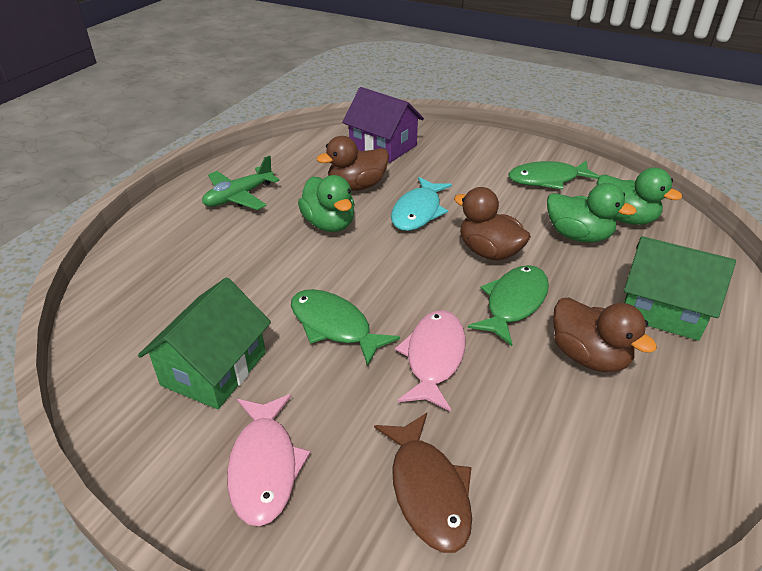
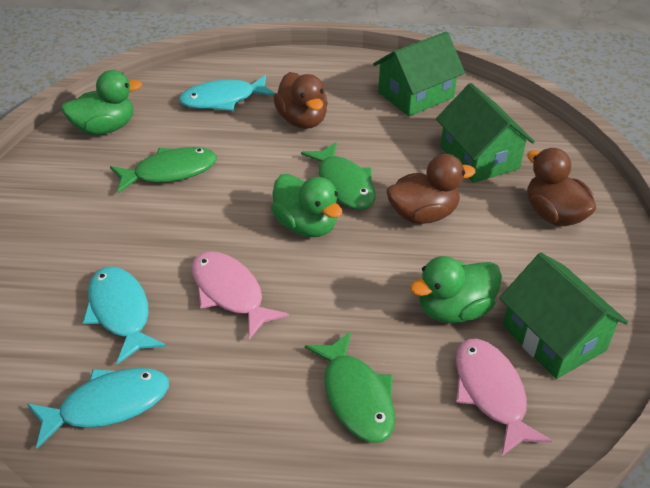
brown fish: [374,413,472,553] = 1 -> none = 0
green house: [138,277,271,409] [624,236,736,341] = 2 -> [373,32,465,116] [436,83,535,183] [499,253,628,379] = 3
green plane: [202,155,280,210] = 1 -> none = 0
purple house: [342,87,424,163] = 1 -> none = 0
turquoise fish: [391,177,452,231] = 1 -> [27,368,169,449] [83,266,166,364] [179,75,275,111] = 3

